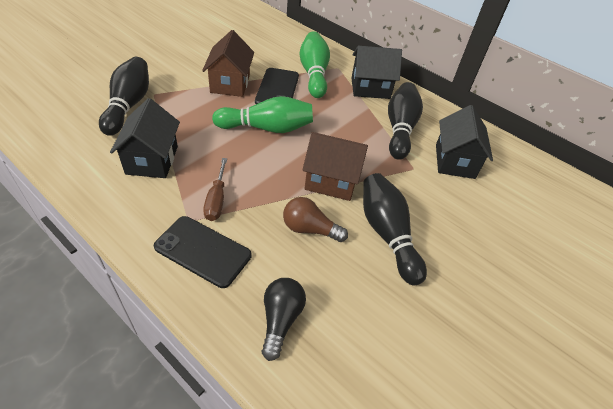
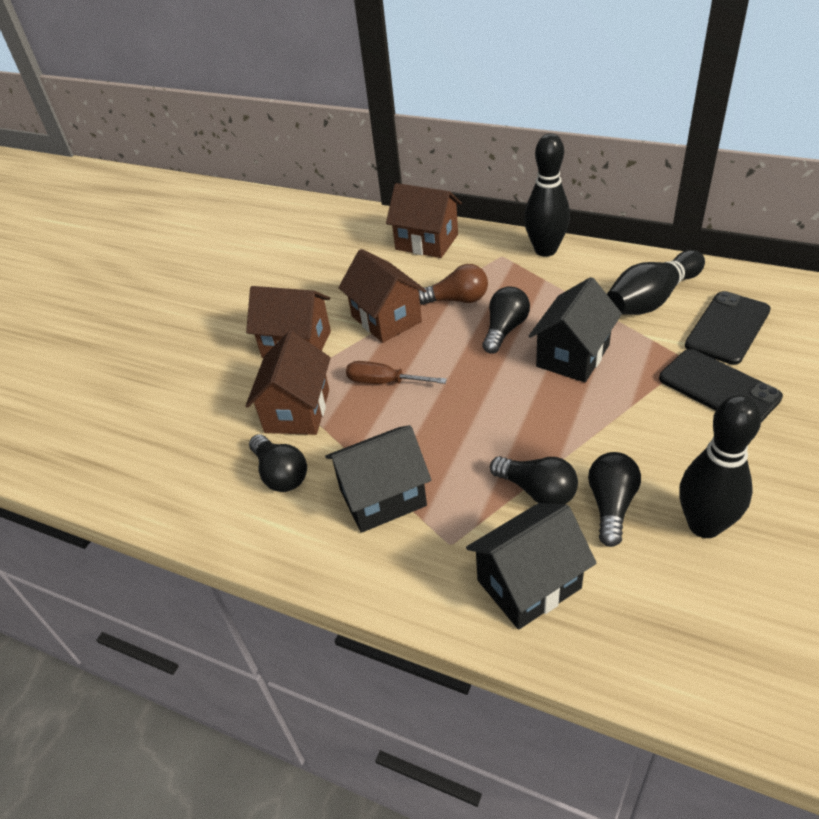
black light bulb: [262,278,306,361] = 1 -> [249,434,307,492] [482,286,530,354] [490,456,578,504] [588,452,641,547] = 4
brown house: [202,30,254,97] [302,132,368,201] = 2 -> [245,331,331,435] [246,286,331,358] [338,249,427,343] [386,183,462,258] = 4
green bowling pin: [212,96,313,133] [299,31,330,98] = 2 -> none = 0

